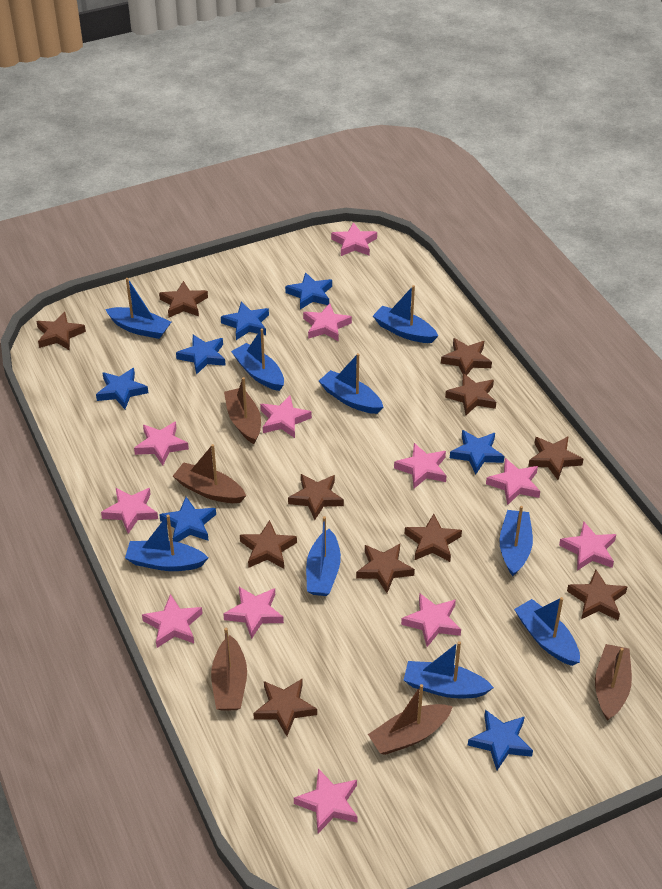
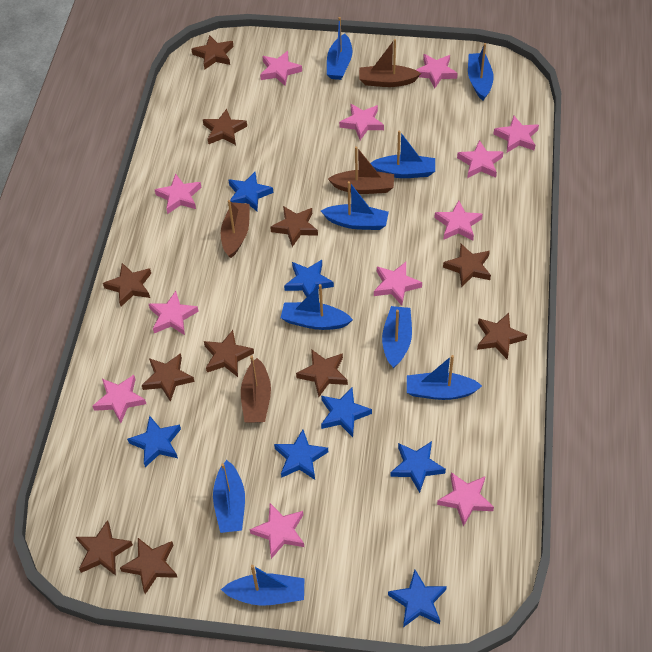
brown boat: [173,444,246,503] [211,628,247,711] [224,377,261,444] [368,684,453,755] [595,644,632,721] = 5 -> [221,200,250,258] [241,355,271,422] [328,146,394,194] [359,39,421,87] = 4

